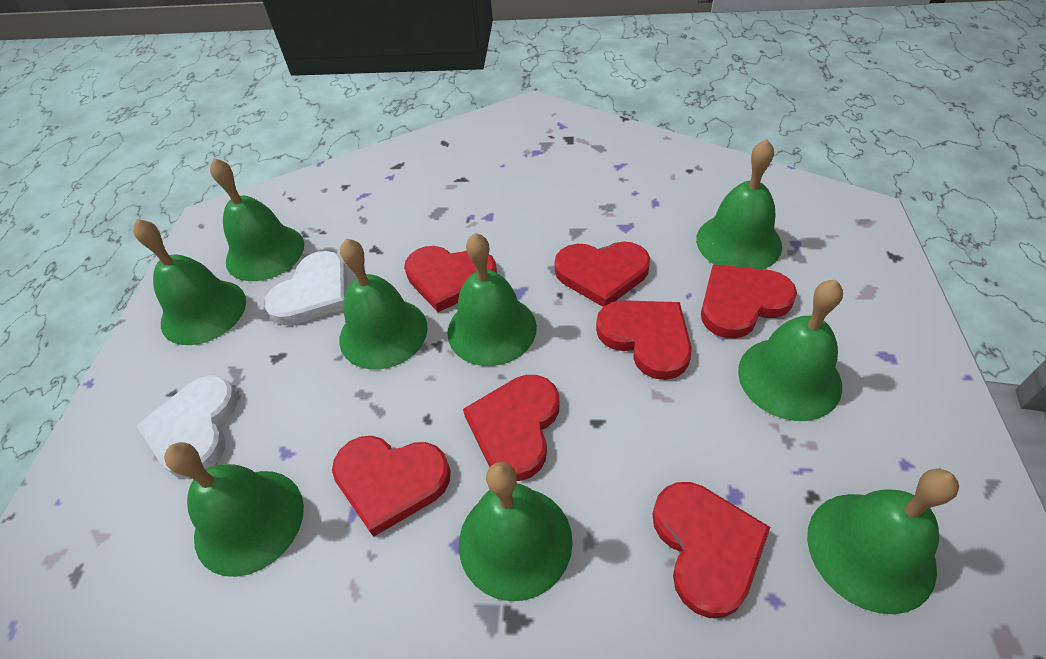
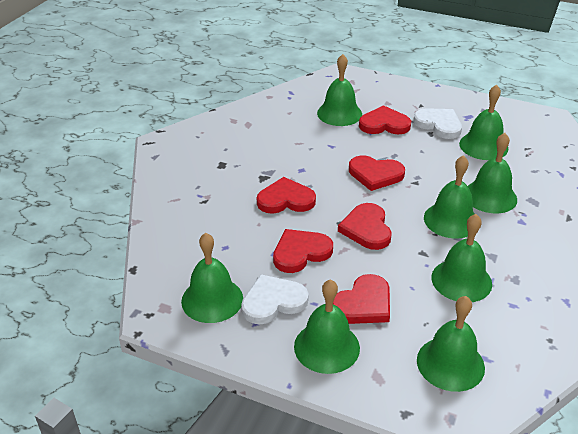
green bell: [133,219,246,345] [164,442,304,577] [210,158,304,281] [339,238,428,370] [447,233,537,366] [459,462,573,601] [696,139,782,269] [738,280,843,421] [807,469,959,614] = 9 -> [181,233,243,323] [294,279,360,374] [317,54,362,126] [417,296,485,392] [424,155,475,239] [431,214,492,302] [459,85,508,160] [468,133,517,214] = 8
red heart: [332,436,451,537] [404,246,497,312] [463,375,559,481] [554,241,650,307] [596,300,692,380] [653,482,770,618] [701,264,797,339] = 7 -> [257,177,316,214] [273,229,333,273] [333,274,390,324] [338,203,391,250] [349,155,405,191] [359,105,411,134] = 6

